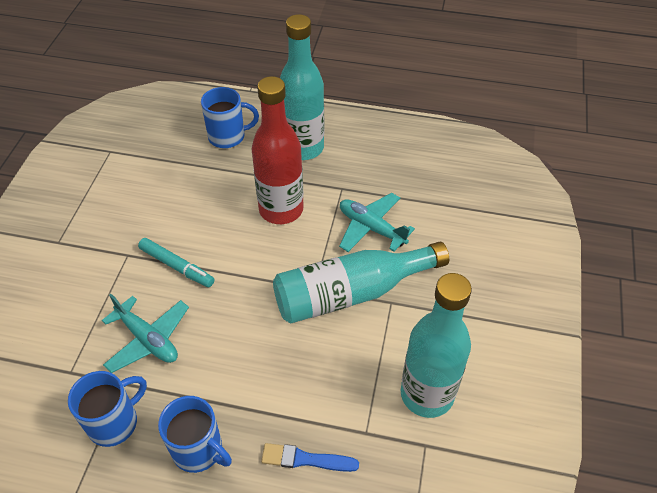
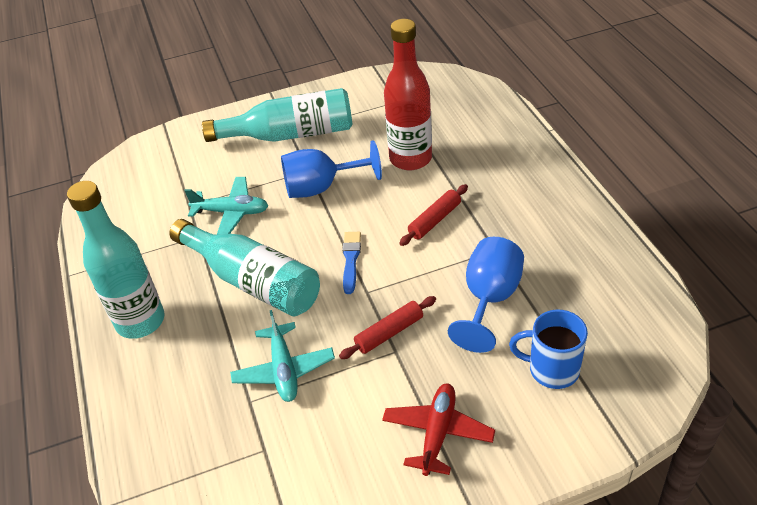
blue goblet: none = 0 -> [281,140,382,198] [448,237,524,353] = 2
blue mug: [68,371,147,447] [158,396,232,473] [201,87,259,148] = 3 -> [509,310,588,389] = 1
red plane: none = 0 -> [382,383,495,476] = 1
red rolling pin: none = 0 -> [339,296,436,359] [399,184,468,246] = 2
turquoise marker: [138,238,214,287] = 1 -> none = 0

